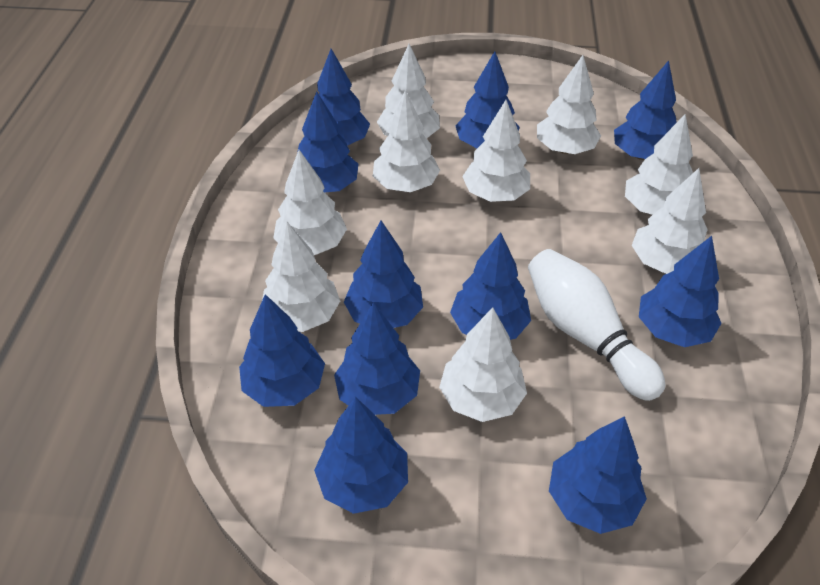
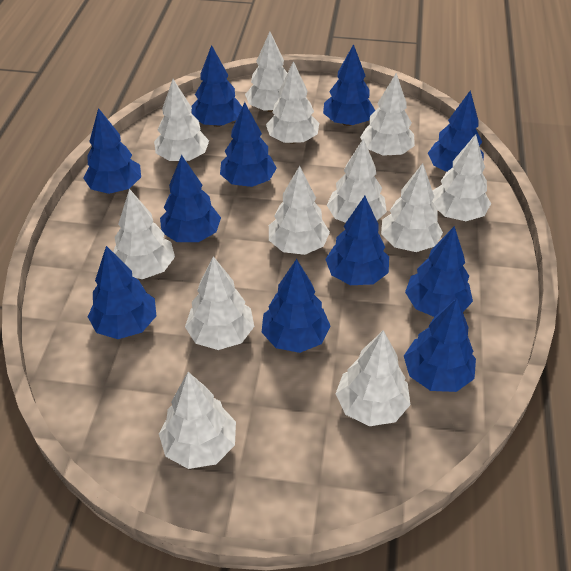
white bowling pin: [528,249,665,401] = 1 -> none = 0
white tree: [262,222,340,332] [274,150,347,255] [373,90,440,192] [377,44,440,139] [439,307,527,422] [462,100,530,202] [537,55,601,154] [625,114,693,215] [631,168,708,274] = 9 -> [113,189,175,279] [154,79,209,161] [159,372,236,469] [185,256,254,350] [245,32,287,112] [266,61,319,144] [269,166,330,255] [327,138,387,223] [335,330,410,426] [360,73,415,156] [381,163,443,252] [432,134,491,221] = 12

